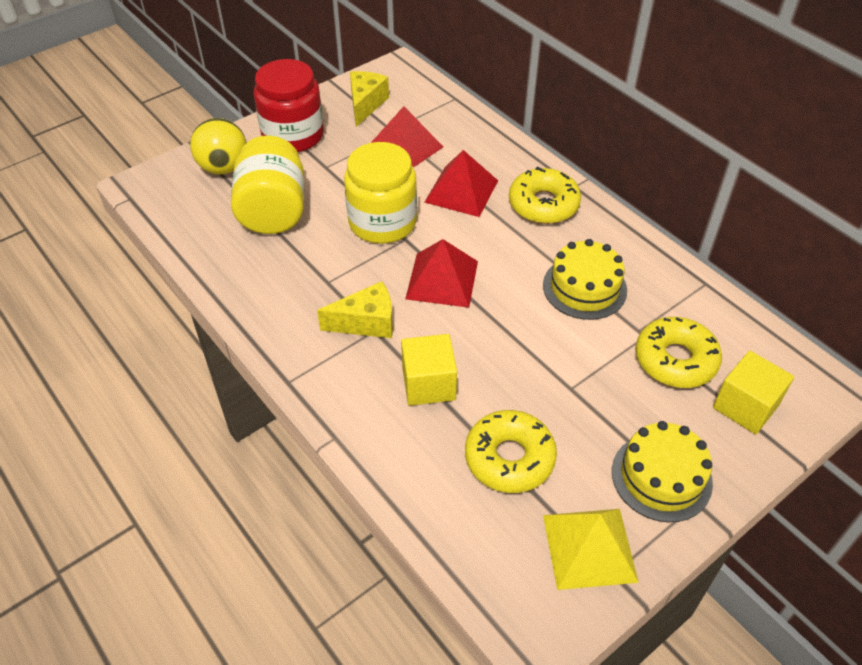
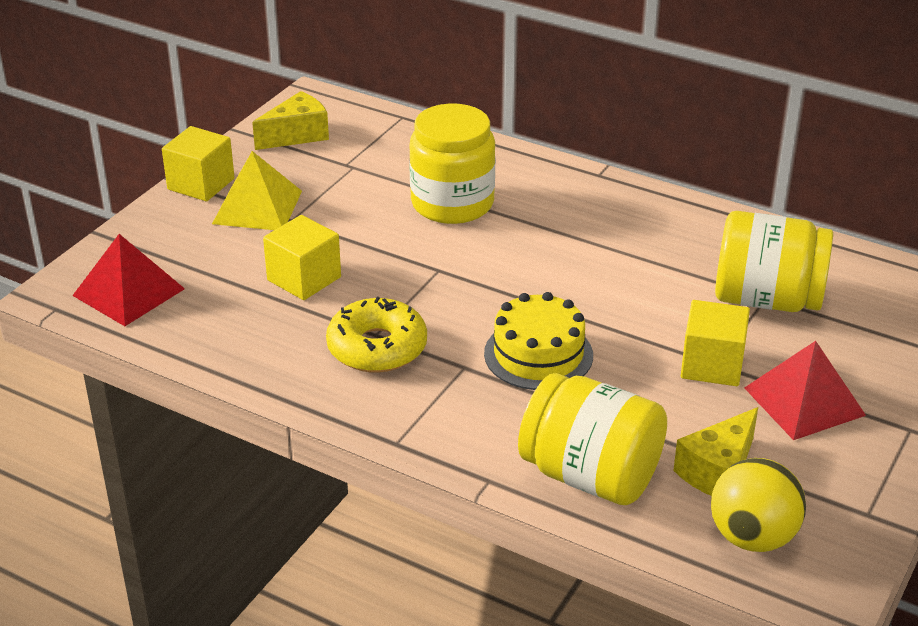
red jar: [254,59,324,152] = 1 -> none = 0
red pyramid: [371,106,443,167] [405,239,478,308] [424,150,498,217] = 3 -> [72,234,185,326] [744,341,866,440] = 2
yellow cake: [543,239,627,320] [612,421,713,522] = 2 -> [484,292,593,390] = 1
yellow cube: [401,334,457,406] [713,351,794,434] = 2 -> [162,126,235,201] [263,215,341,300] [681,300,750,386] = 3
yellow donut: [465,410,557,493] [509,167,581,224] [636,317,722,388] = 3 -> [326,297,427,373] = 1
yellow jar: [231,136,304,234] [344,142,417,244] = 2 -> [409,104,495,224] [518,373,667,505] [715,211,833,312] = 3

